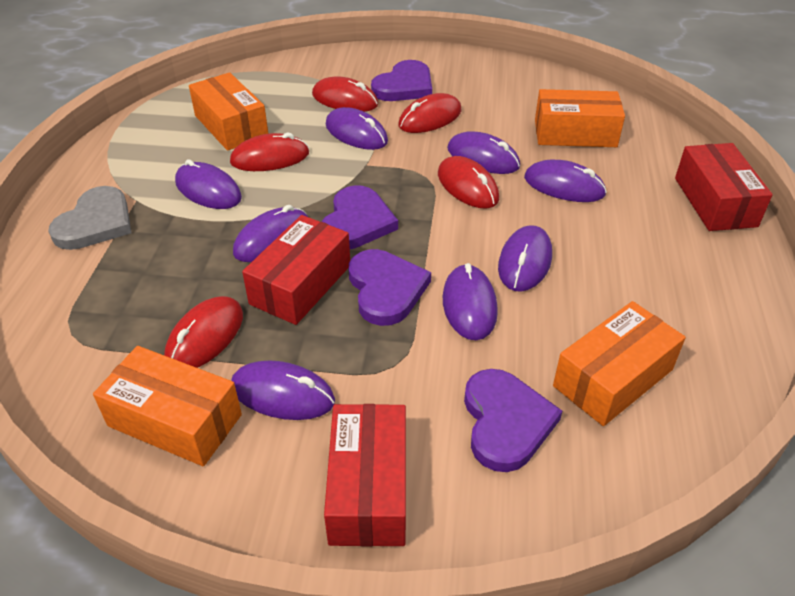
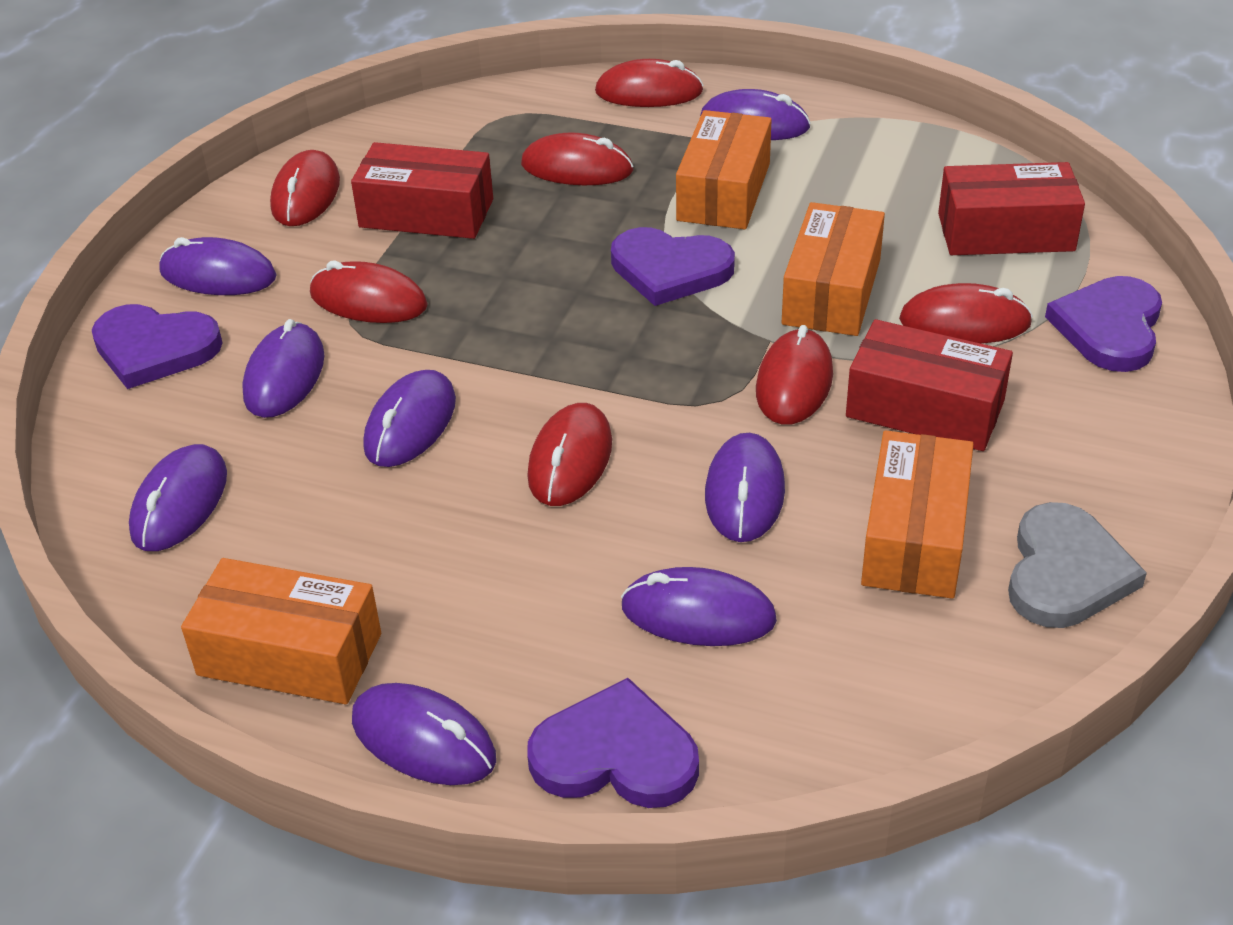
red mouse: [164,296,243,368] [230,133,309,171] [312,76,378,112] [398,93,462,133] [438,156,499,209] = 5 -> [270,150,340,226] [310,261,428,323] [521,133,634,185] [527,403,612,506] [595,59,704,107] [756,325,833,425] [899,283,1033,344] = 7

